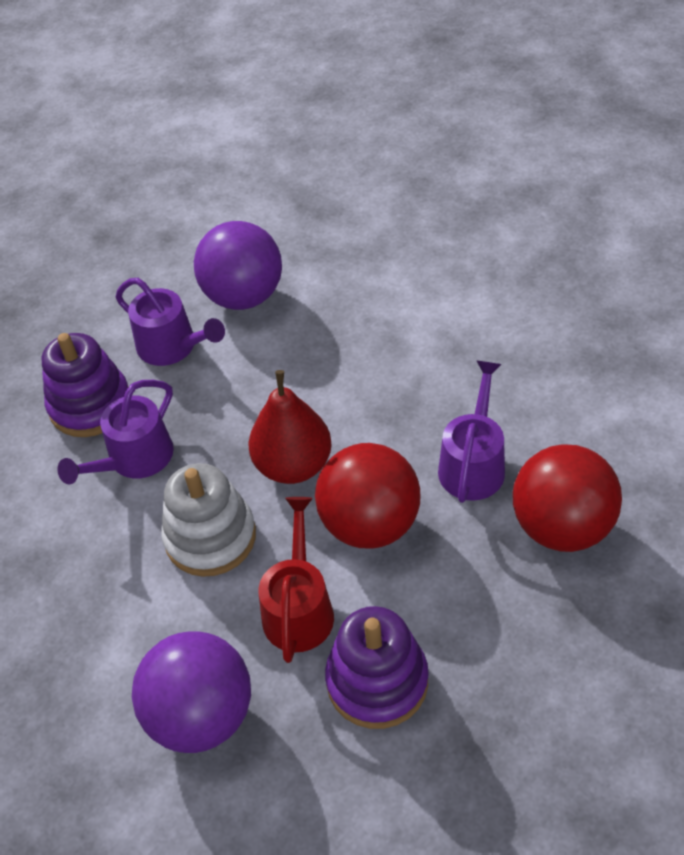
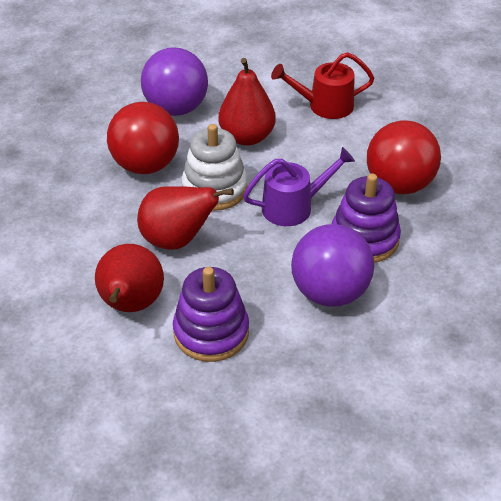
purple watering can: [57,380,174,484] [116,278,225,366] [438,360,505,503] = 3 -> [243,147,355,226] = 1
red pear: [248,370,332,484] = 1 -> [95,244,164,312] [137,186,234,250] [219,58,276,146] = 3

